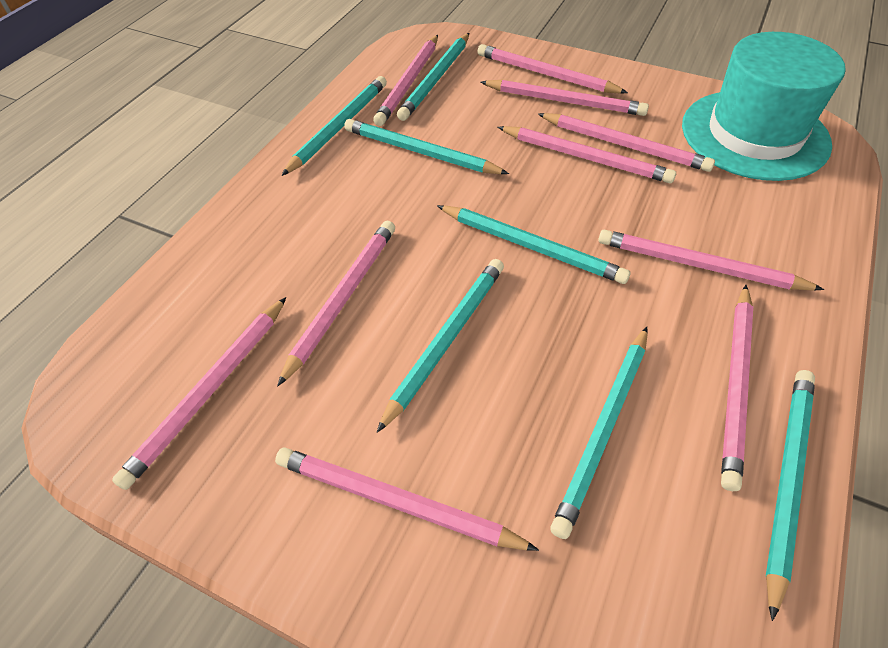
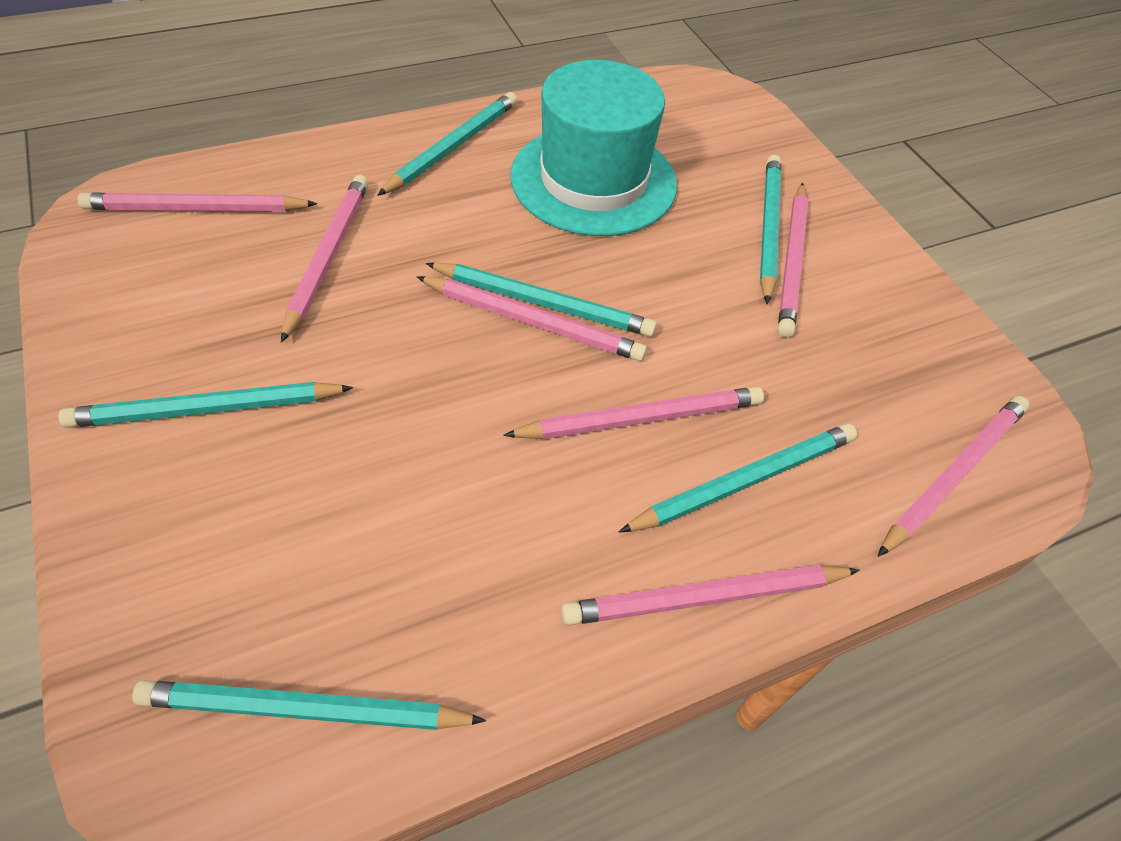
pink pencil: [112,297,286,490] [275,447,539,551] [277,221,395,386] [373,35,438,126] [477,44,628,94] [480,80,649,116] [498,126,676,183] [538,113,715,172] [598,230,824,290] [721,285,753,491] = 10 -> [77,193,317,211] [281,175,368,343] [416,276,647,361] [503,387,764,439] [561,565,860,625] [778,183,808,337] [878,396,1029,557] = 7
turquoise pencil: [282,76,387,176] [344,119,509,174] [377,259,504,433] [397,33,469,121] [437,205,630,284] [550,327,648,539] [766,370,815,621] = 7 -> [59,382,353,428] [132,680,486,730] [377,92,517,196] [426,262,657,337] [619,424,857,532] [760,155,781,304] = 6

